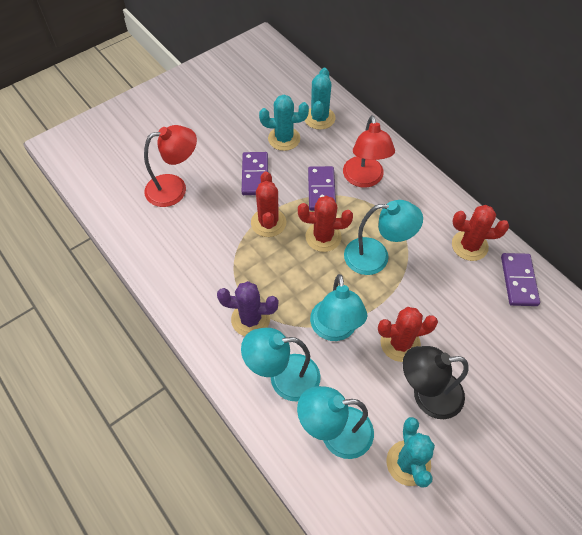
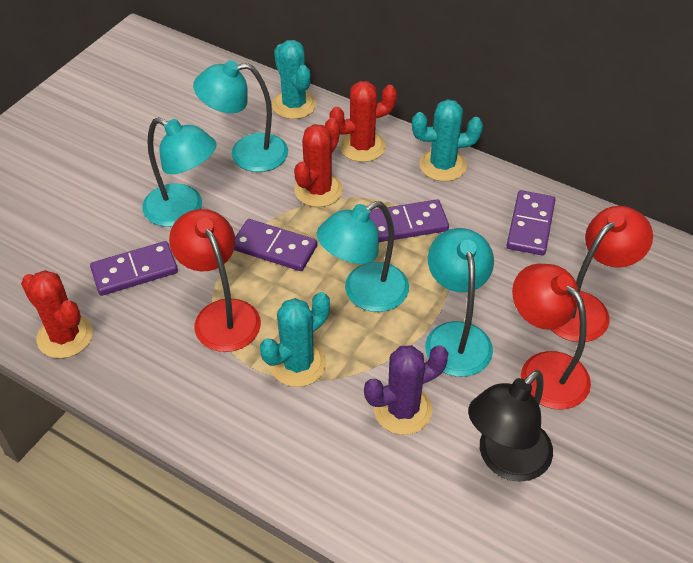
purple domino: [242,152,268,195] [308,166,336,211] [501,253,540,306] = 3 -> [90,241,178,296] [234,219,317,271] [369,199,449,242] [506,190,555,256] = 4
red cactus: [251,171,286,237] [298,196,353,252] [378,307,438,362] [452,205,509,261] = 4 -> [21,270,93,358] [294,118,343,207] [329,81,397,162] = 3
red lamp: [144,125,197,207] [343,115,395,188] = 2 -> [169,209,261,352] [512,263,591,410] [551,206,653,342] = 3

